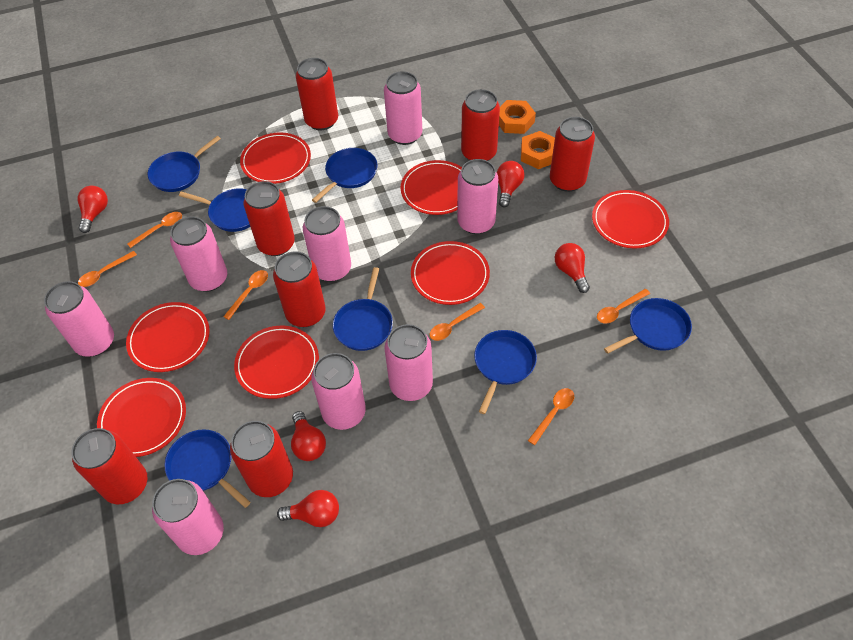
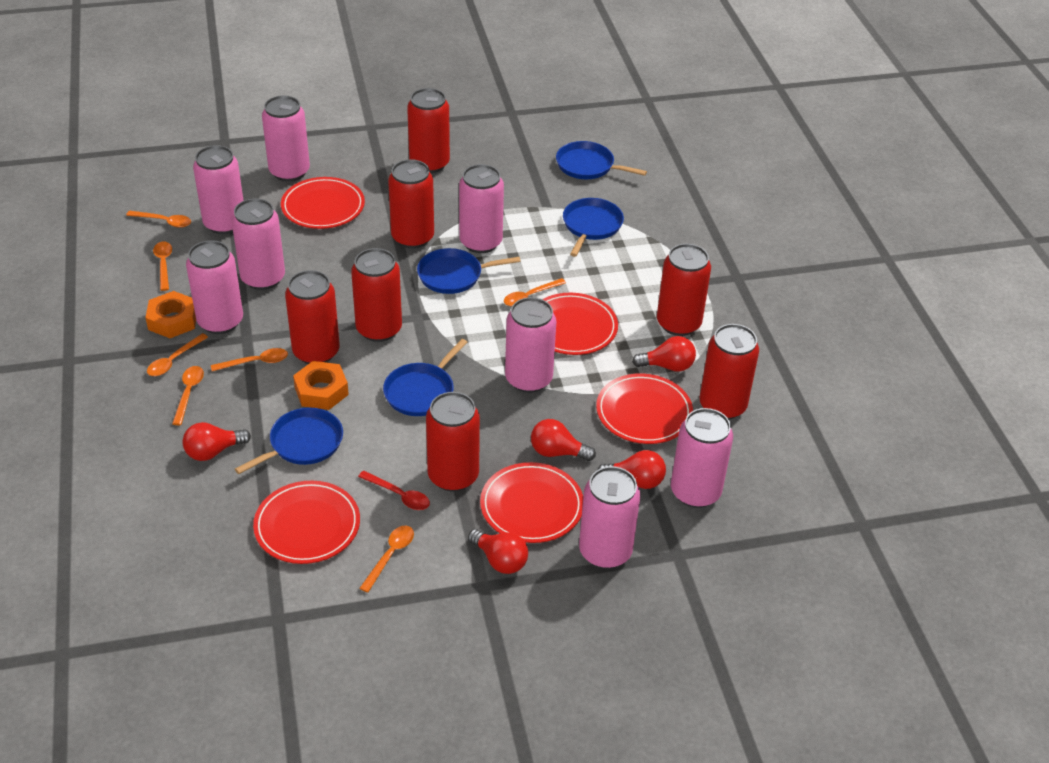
blue pan: [148,136,221,192] [164,429,250,508] [179,188,250,232] [312,148,378,203] [333,267,393,351] [474,330,537,414] [604,298,692,354] = 7 -> [235,408,343,474] [383,339,467,416] [417,248,521,294] [556,141,647,179] [563,198,624,257] = 5
orange spoon: [78,251,137,287] [127,212,182,248] [223,270,268,320] [430,303,485,341] [528,388,574,445] [597,289,650,323] = 6 -> [126,211,191,228] [147,333,208,376] [153,242,172,291] [172,366,204,426] [211,348,288,371] [359,526,414,593] [504,278,566,307] = 7
red plate: [97,378,186,457] [126,302,210,372] [234,326,319,399] [240,133,311,184] [401,160,462,215] [411,241,490,305] [592,190,669,248] = 7 -> [253,481,360,564] [281,177,365,229] [480,462,583,543] [542,293,618,355] [596,373,693,444] = 5
red spoon: none = 0 -> [358,471,430,510] = 1

